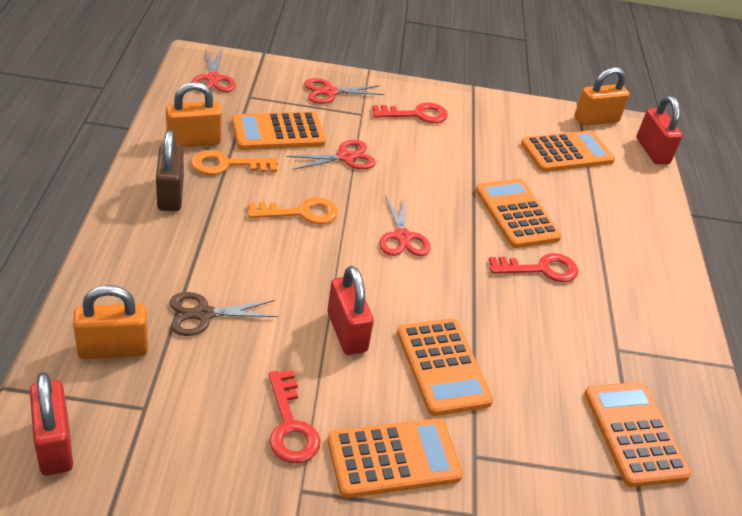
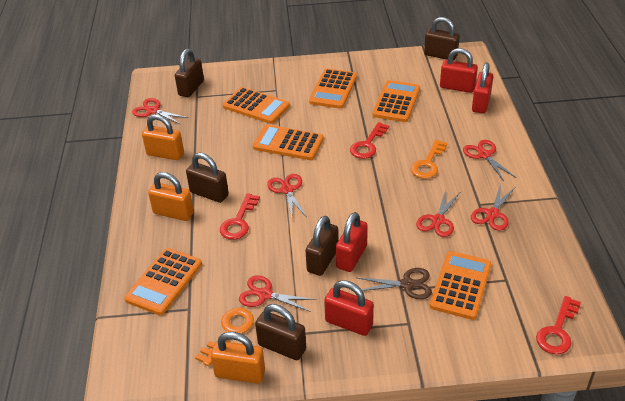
brown padlock: [156,130,184,211] = 1 -> [175,49,204,97] [186,153,229,203] [255,304,306,360] [305,216,339,276] [424,17,460,61] = 5
red padlock: [30,372,73,475] [327,266,374,355] [637,96,683,164] = 3 -> [324,280,374,336] [336,212,368,272] [440,48,478,93] [472,63,494,113] = 4
red scissors: [192,50,236,92] [287,140,376,170] [304,78,384,104] [380,195,431,256] = 4 -> [132,98,189,124] [239,275,316,312] [267,174,307,218] [416,190,460,237] [463,140,516,181] [471,184,515,231] = 6

